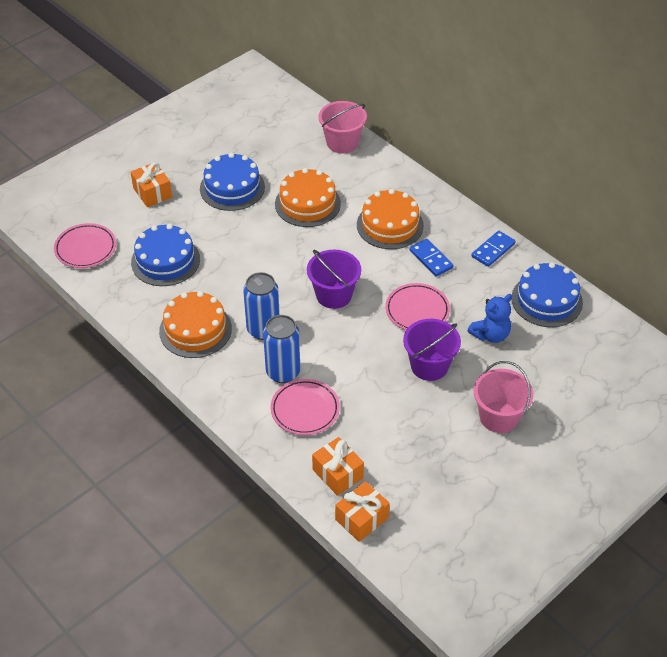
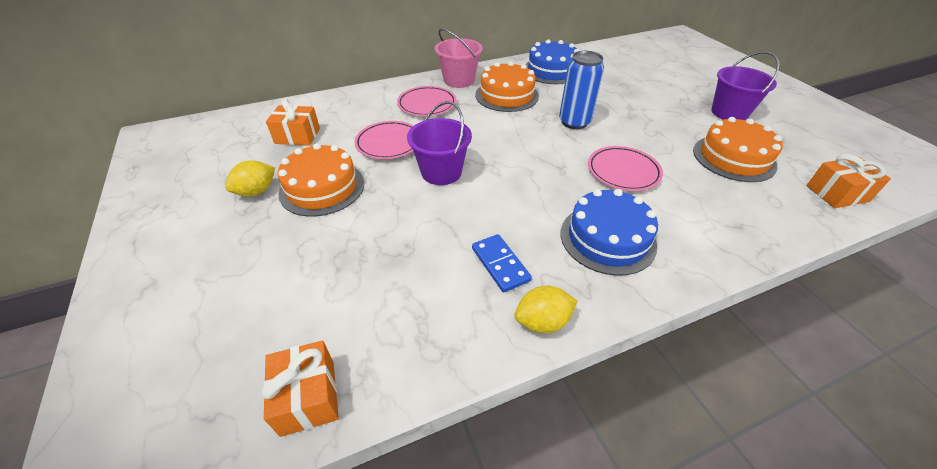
blue cake: [131,224,200,286] [200,153,265,211] [512,262,583,327] = 3 -> [525,39,579,84] [561,189,658,276] = 2
blue can: [243,272,280,340] [263,315,300,383] = 2 -> [559,51,604,129] = 1
blue domino: [410,239,454,277] [471,231,516,267] = 2 -> [472,234,532,292] = 1
blue teddy bear: [467,294,512,343] = 1 -> none = 0
pink bucket: [319,101,367,153] [474,361,534,433] = 2 -> [435,28,483,88] = 1
yellow lemon: none = 0 -> [225,160,275,197] [515,286,577,333] = 2

